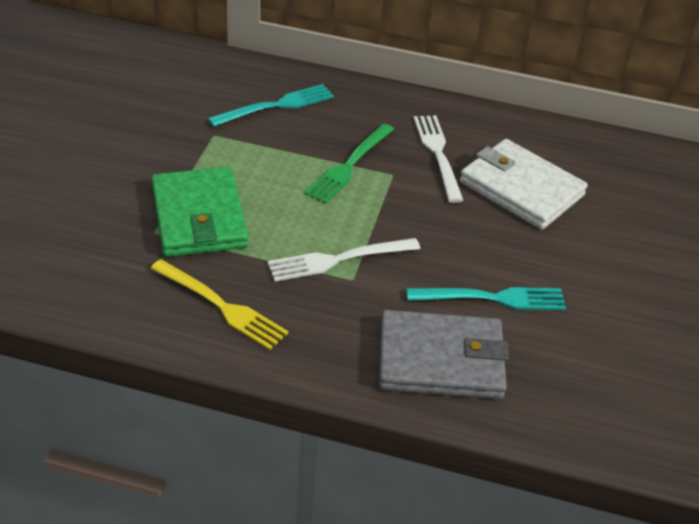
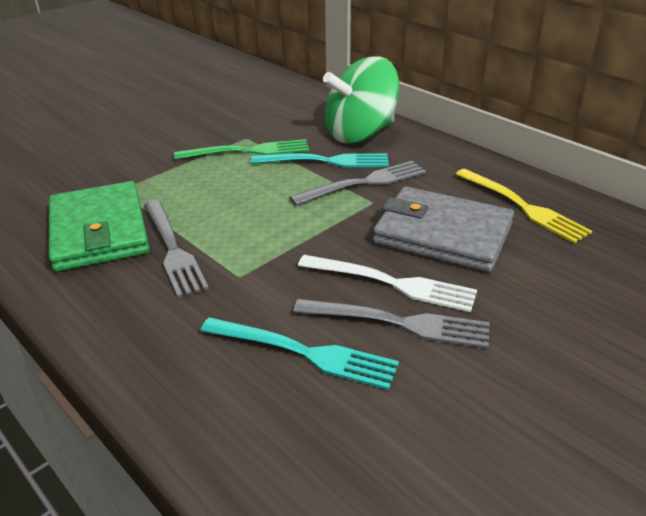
green spinning top: none = 0 -> [323,56,399,144] = 1
grey fork: none = 0 -> [144,200,209,298] [289,161,426,205] [293,299,490,349] = 3
white fork: [268,238,420,282] [414,115,464,203] = 2 -> [298,255,477,312] = 1
white wallet: [460,139,588,230] = 1 -> none = 0

